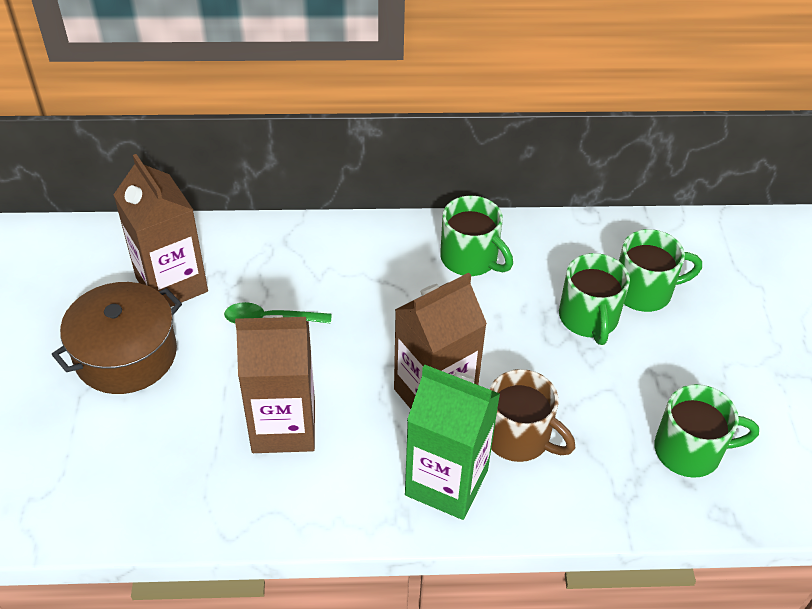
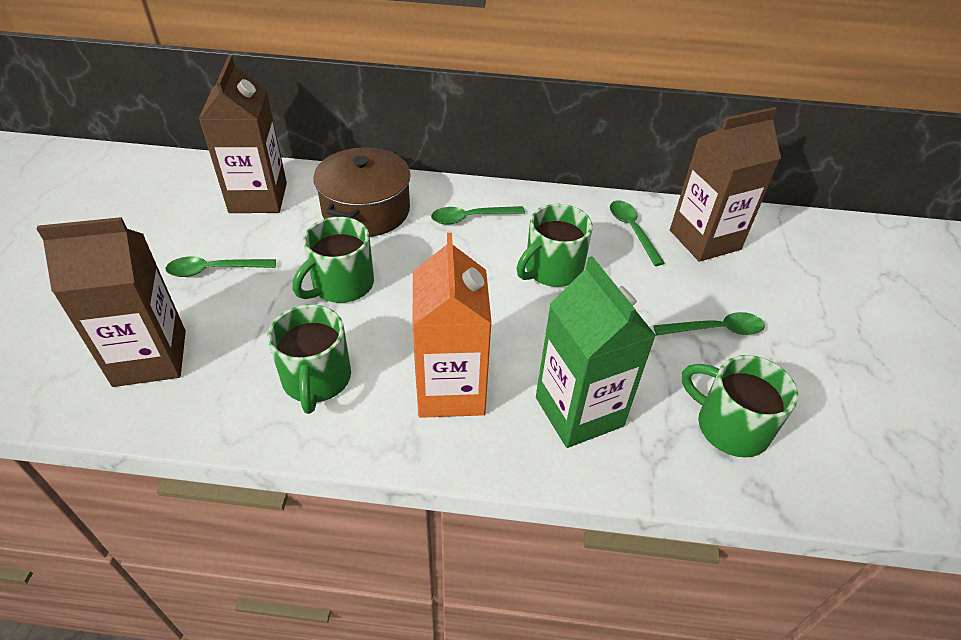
brown mug: [490,369,575,462] = 1 -> none = 0
green spoon: [224,302,332,324] = 1 -> [166,257,276,277] [431,206,525,225] [610,200,665,266] [653,312,765,335] = 4
orange carton: none = 0 -> [412,233,492,418] = 1

